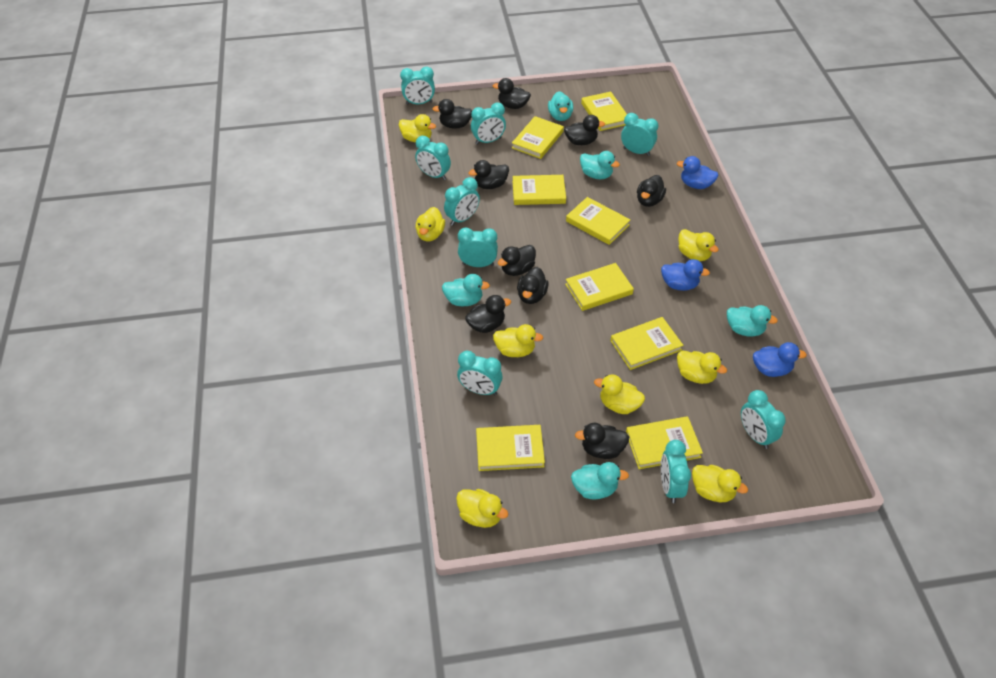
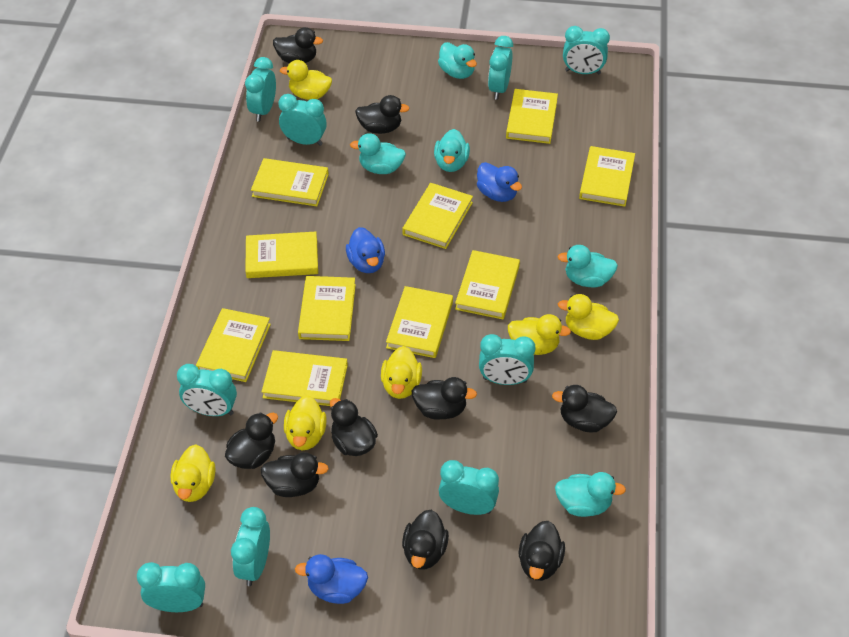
yellow book: [476,425,545,471] [512,116,564,159] [512,175,566,205] [565,263,634,311] [566,197,630,245] [581,91,627,131] [610,317,683,370] [626,416,703,469] = 8 -> [196,308,271,382] [245,232,318,278] [251,158,329,206] [262,350,348,406] [298,276,356,341] [386,286,453,358] [402,183,473,249] [455,250,520,319] [506,89,558,144] [579,146,635,207] = 10
yellow duck: [399,114,436,142] [416,207,445,241] [456,489,508,528] [493,324,543,357] [594,374,645,414] [677,350,727,384] [678,229,719,261] [692,465,748,503] = 8 -> [171,444,215,502] [280,60,332,100] [284,395,327,450] [381,346,422,399] [508,314,571,355] [558,294,619,340] = 6

